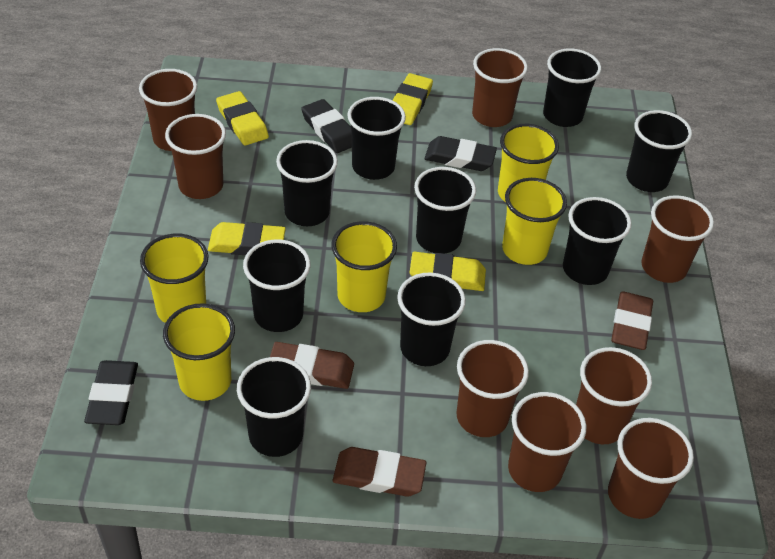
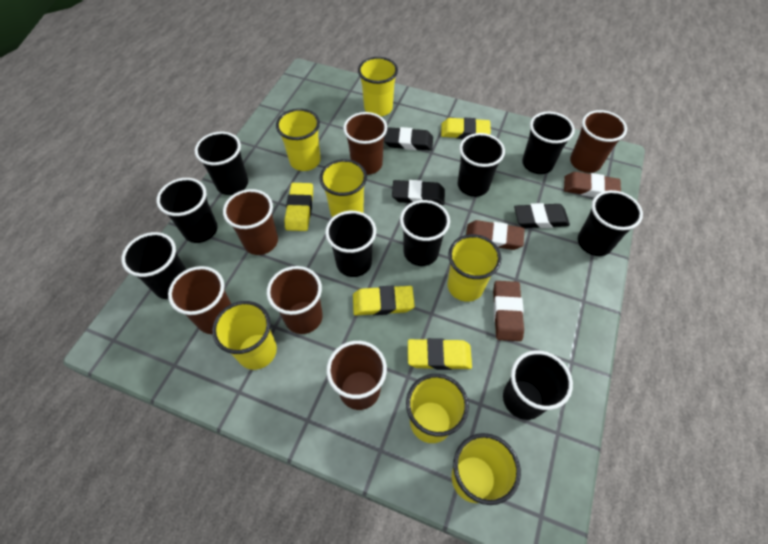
brown cup: [139,69,197,151] [165,114,226,199] [456,340,529,437] [472,48,528,127] [508,392,586,492] [576,347,652,444] [608,418,694,519] [641,195,714,283] = 8 -> [168,266,231,334] [223,189,278,255] [267,266,323,334] [326,341,387,410] [343,112,387,175] [570,110,627,173] = 6
yellow cup: [140,234,209,323] [163,303,235,401] [331,221,397,312] [498,124,559,202] [502,178,567,265] = 5 -> [212,301,277,370] [276,108,321,171] [319,159,367,218] [358,57,398,116] [406,374,469,443] [447,234,501,302] [452,433,521,505] = 7

